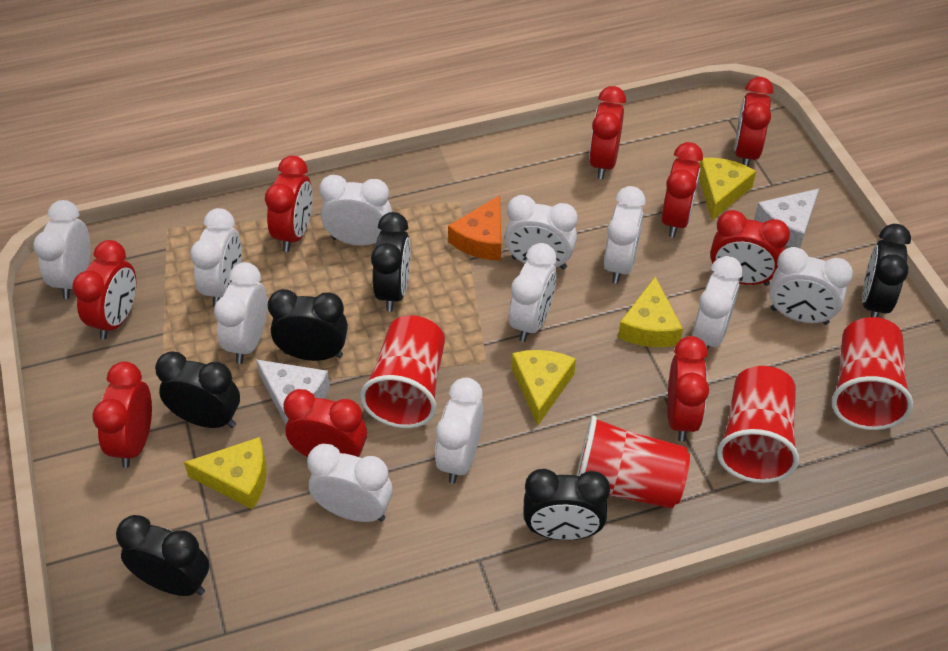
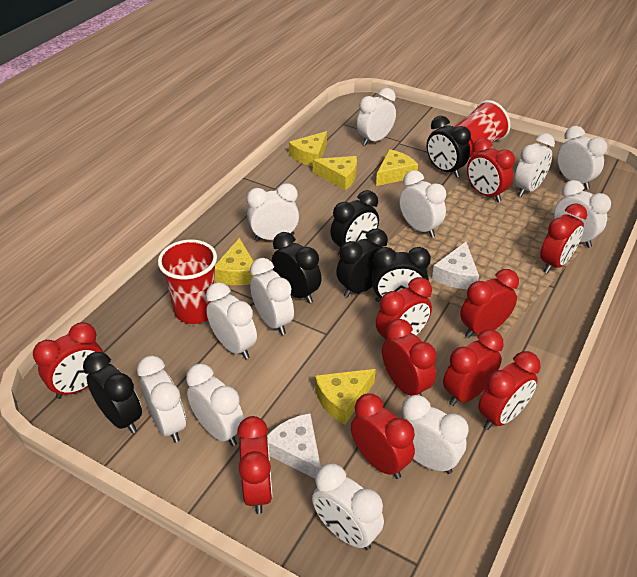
orange cheese: [448,195,501,261] = 1 -> none = 0
red clock: [72,240,136,340] [92,361,152,468] [265,156,313,252] [283,389,367,457] [589,86,626,179] [662,142,703,237] [667,336,709,442] [710,210,790,286] [734,77,773,166] = 9 -> [33,322,104,399] [237,416,273,514] [351,393,415,479] [376,277,432,341] [382,319,437,396] [443,329,504,406] [460,269,519,338] [467,138,515,202] [478,351,541,430] [540,203,587,273] = 10
red cup: [360,315,445,428] [576,415,690,509] [717,366,799,483] [832,317,913,430] = 4 -> [158,240,217,324] [454,100,510,158] = 2
white clock: [33,200,90,299] [190,208,242,307] [214,262,267,364] [307,444,393,522] [319,175,392,246] [435,378,483,484] [505,195,577,270] [509,243,557,342] [604,186,645,284] [693,256,743,350] [769,247,853,325] = 11 -> [137,355,186,443] [186,364,244,446] [206,282,257,359] [247,183,299,241] [250,258,294,335] [312,463,384,550] [357,88,396,146] [399,170,446,238] [402,395,468,474] [514,133,555,197] [554,180,611,248] [557,126,607,190] = 12
yellow cheese: [184,437,266,509] [512,350,576,425] [618,277,683,347] [699,158,756,220] = 4 -> [215,238,254,285] [289,131,327,167] [313,156,357,190] [315,369,376,425] [376,149,418,186] = 5

